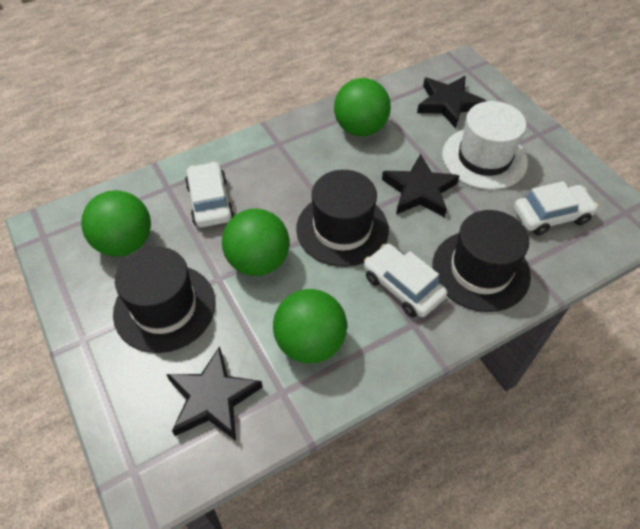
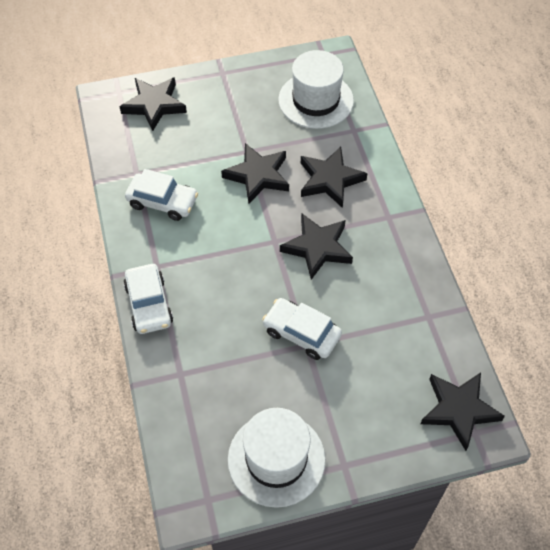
black hat: [113,246,216,353] [296,170,389,267] [432,210,531,312] = 3 -> none = 0
black star: [166,346,263,441] [382,154,459,217] [417,76,486,128] = 3 -> [120,77,187,131] [221,143,289,204] [280,213,353,280] [301,147,368,208] [421,372,505,451] = 5
green ball: [81,190,151,256] [222,209,289,276] [273,289,347,364] [334,78,391,136] = 4 -> none = 0
white hat: [442,101,528,190] = 1 -> [228,408,325,508] [278,50,354,129] = 2

